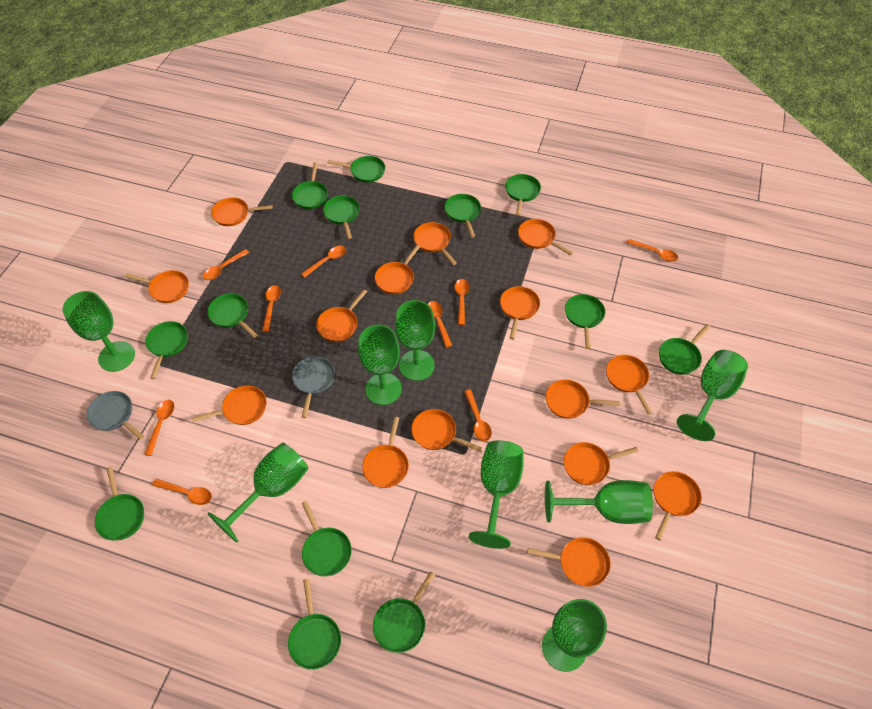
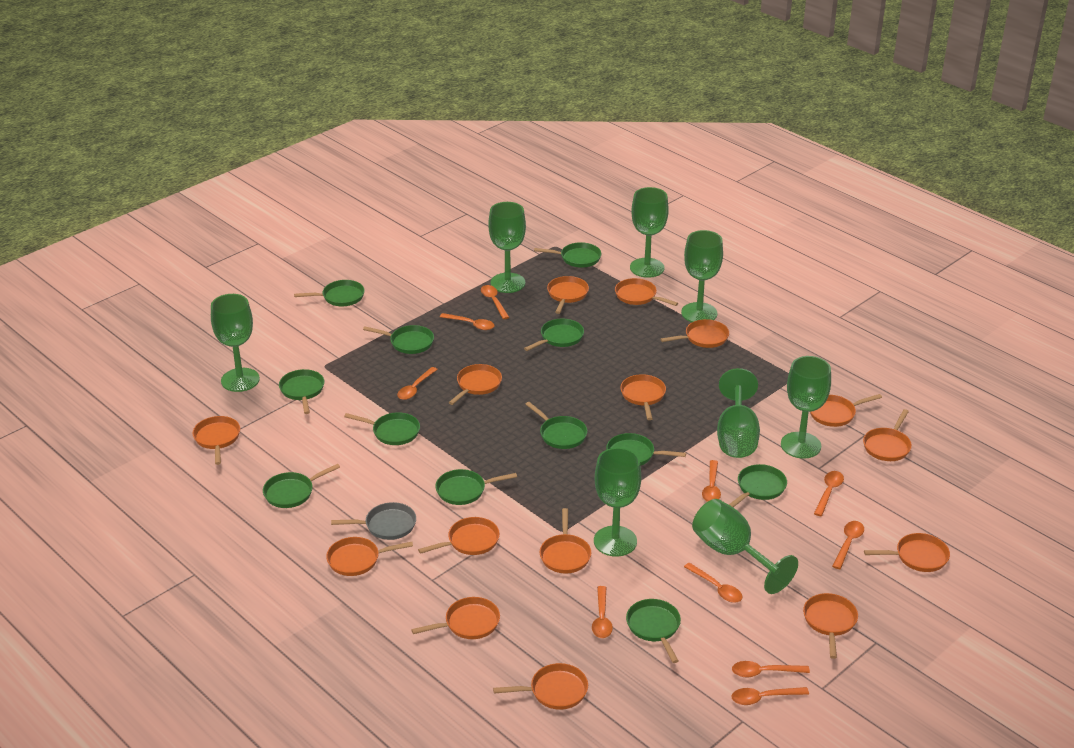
green pan: [95,467,144,540] [145,321,188,379] [207,293,257,338] [288,579,341,670] [292,162,328,209] [302,501,352,577] [323,195,359,239] [327,156,385,183] [373,571,435,653] [444,194,481,238] [505,174,541,216] [565,294,605,349] [659,324,711,375] = 13 -> [263,464,340,508] [279,369,324,414] [294,280,365,306] [344,412,420,445] [363,325,434,354] [435,469,517,505] [524,319,584,351] [525,402,587,449] [534,242,601,268] [606,433,686,466] [626,599,681,663] [729,464,787,507] = 12
grey pan: [87,391,144,440] [292,356,335,418] = 2 -> [331,502,416,540] = 1
orange spoon: [144,400,174,456] [152,479,212,505] [203,249,249,280] [262,285,281,332] [301,246,346,278] [428,301,452,348] [455,279,470,325] [464,389,492,441] [627,239,678,262] = 9 -> [397,367,438,400] [440,313,495,330] [481,285,509,319] [592,586,613,638] [684,563,742,603] [702,460,721,502] [732,661,810,677] [732,687,809,705] [814,471,844,516] [832,521,864,569] = 10

